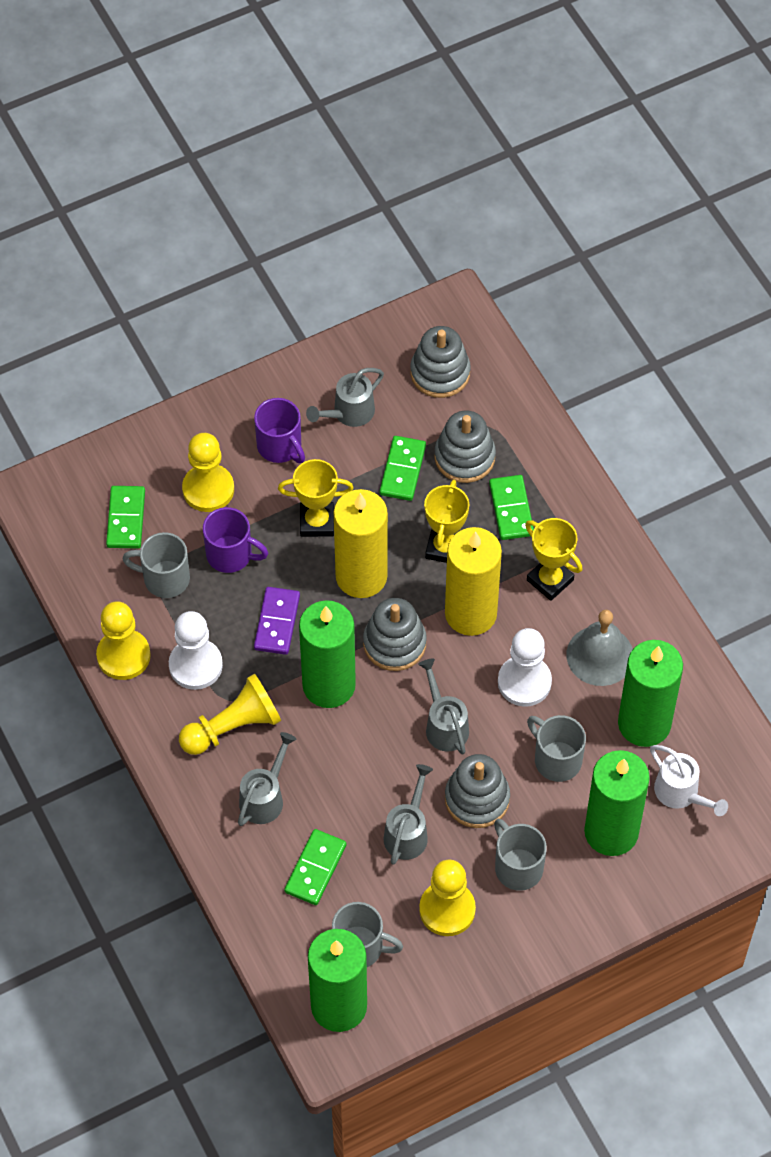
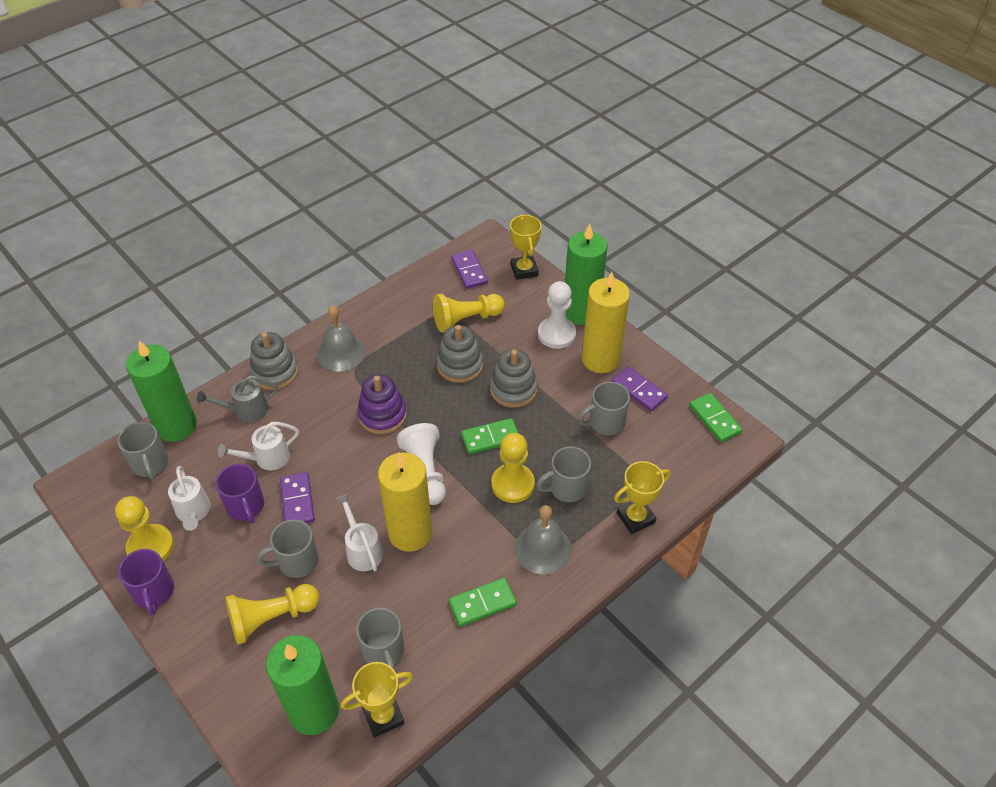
green candle: [299,600,356,708] [308,929,367,1032] [584,750,650,856] [618,640,683,747] = 4 -> [126,341,197,442] [266,635,339,735] [565,224,608,325] = 3
green domino: [106,486,145,549] [284,829,347,905] [380,436,426,501] [489,475,534,540] = 4 -> [449,578,517,627] [461,418,519,454] [689,393,743,442] = 3
grey bell: [566,610,633,686] = 1 -> [317,305,366,372] [514,505,572,574] = 2
grey mug: [123,532,190,598] [332,902,403,967] [494,819,547,891] [527,715,586,782] = 4 -> [117,422,168,479] [257,519,319,578] [356,608,404,672] [536,446,591,502] [578,381,630,435] = 5
grey stacking toy: [363,598,427,671] [410,326,471,398] [434,411,496,483] [445,754,510,828] = 4 -> [250,332,298,390] [436,325,483,383] [490,349,538,408] = 3
grey watering can: [238,732,296,826] [306,368,384,427] [384,764,433,865] [418,659,469,754] = 4 -> [197,375,278,422] = 1
purple domino: [254,587,300,655] = 1 -> [280,472,315,523] [451,250,488,289] [612,366,668,411] = 3
purple stacking toy: none = 0 -> [357,375,407,434] = 1
white watering can: [650,745,728,816] = 1 -> [168,466,211,531] [218,422,299,470] [336,493,383,571] = 3

